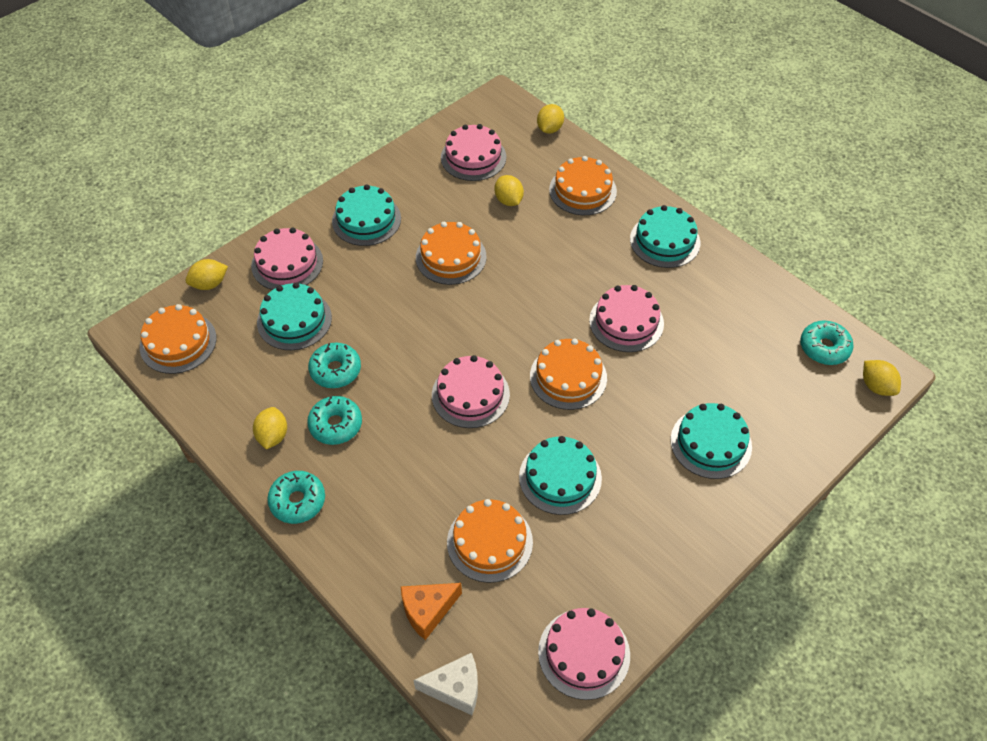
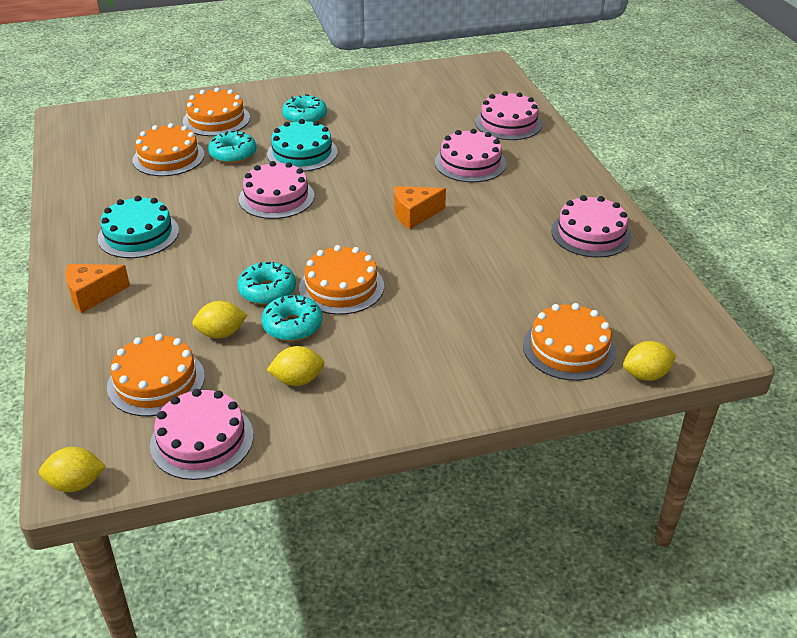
orange cheese: [401,583,462,640] = 1 -> [65,264,130,313] [394,186,446,229] = 2
turquoise cake: [257,282,332,350] [332,184,401,246] [519,436,602,515] [630,205,700,268] [671,403,752,479] = 5 -> [98,196,179,258] [267,119,338,172] = 2
white cheese: [413,653,478,715] = 1 -> none = 0
yellow lemon: [186,259,228,290] [253,407,287,449] [495,175,524,206] [537,104,564,134] [863,360,901,396] = 5 -> [39,447,106,492] [192,301,247,339] [267,346,325,386] [623,341,676,381] = 4

